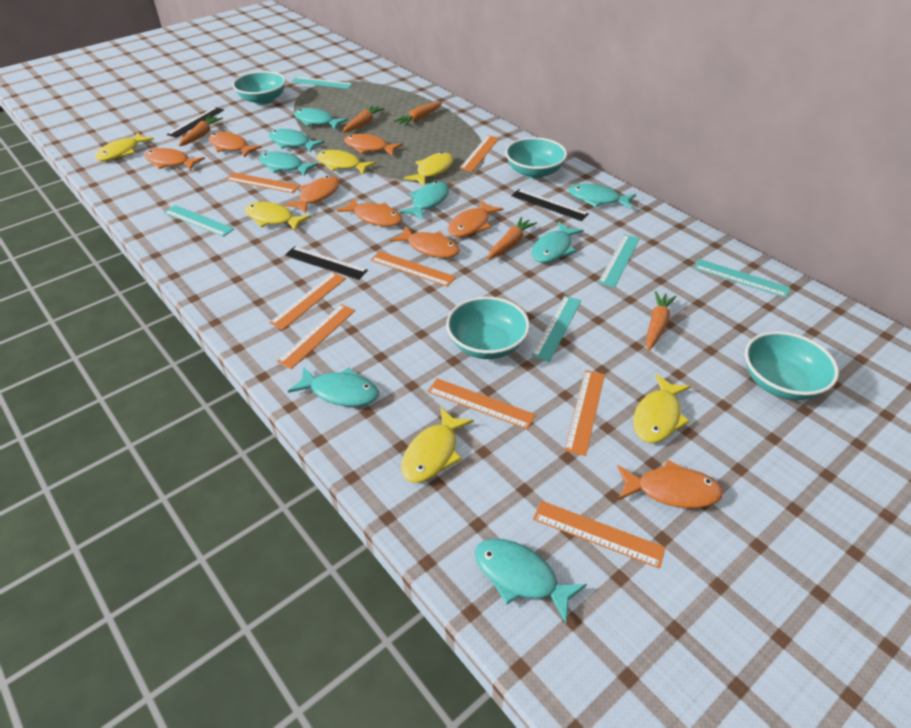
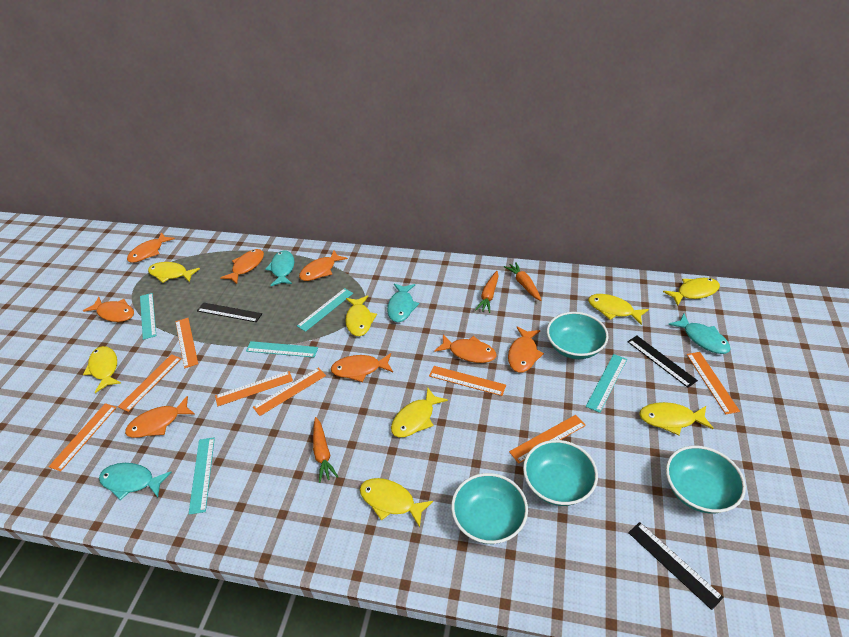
orange carrot: [179,116,223,146] [342,105,385,133] [394,102,442,126] [487,217,537,260] [646,291,677,351] = 5 -> [313,417,338,483] [475,271,499,313] [504,262,542,301] = 3
turquoise fish: [259,151,319,176] [269,129,325,152] [288,366,379,407] [294,108,348,129] [399,181,449,220] [475,539,587,623] [532,222,584,263] [568,183,636,209] = 8 -> [99,463,172,500] [265,250,294,286] [387,284,419,322] [668,314,731,354] = 4
yellow fish: [95,132,154,161] [245,202,311,231] [317,150,376,175] [401,407,474,483] [404,152,454,186] [633,374,691,443] = 6 -> [83,346,121,393] [148,262,200,283] [346,295,377,336] [360,478,433,527] [391,388,448,437] [588,294,649,325] [639,402,713,435] [663,278,720,306] = 8

